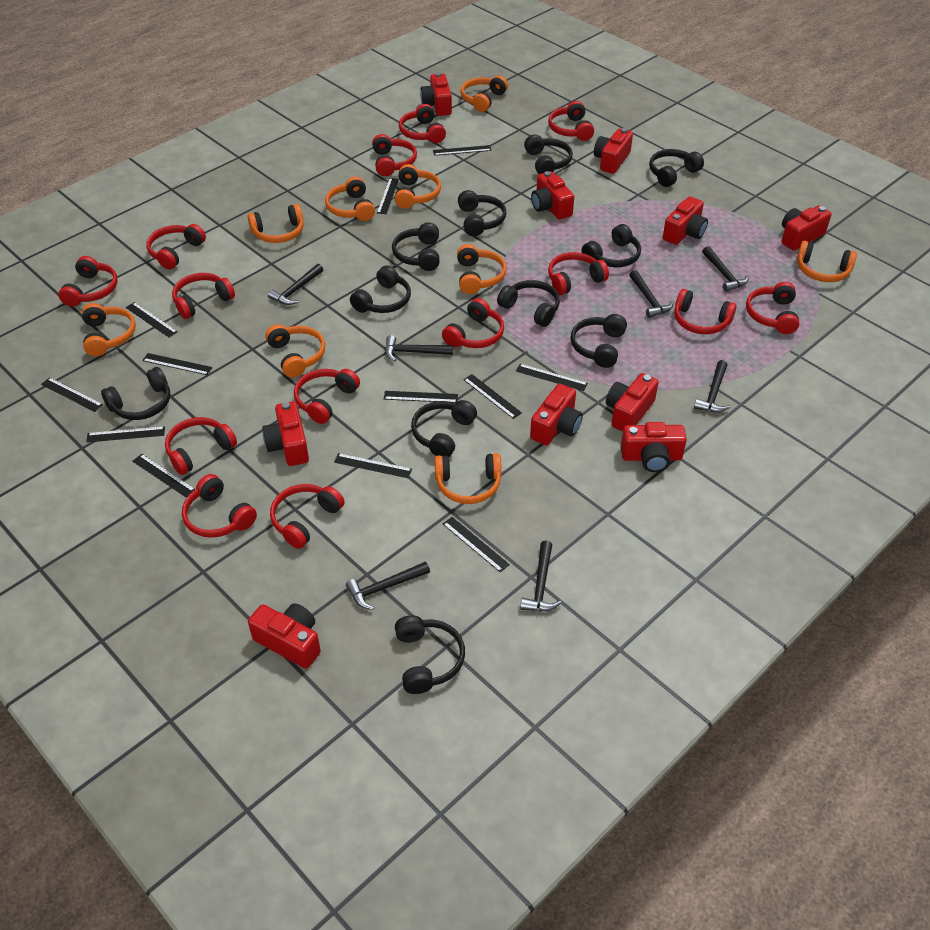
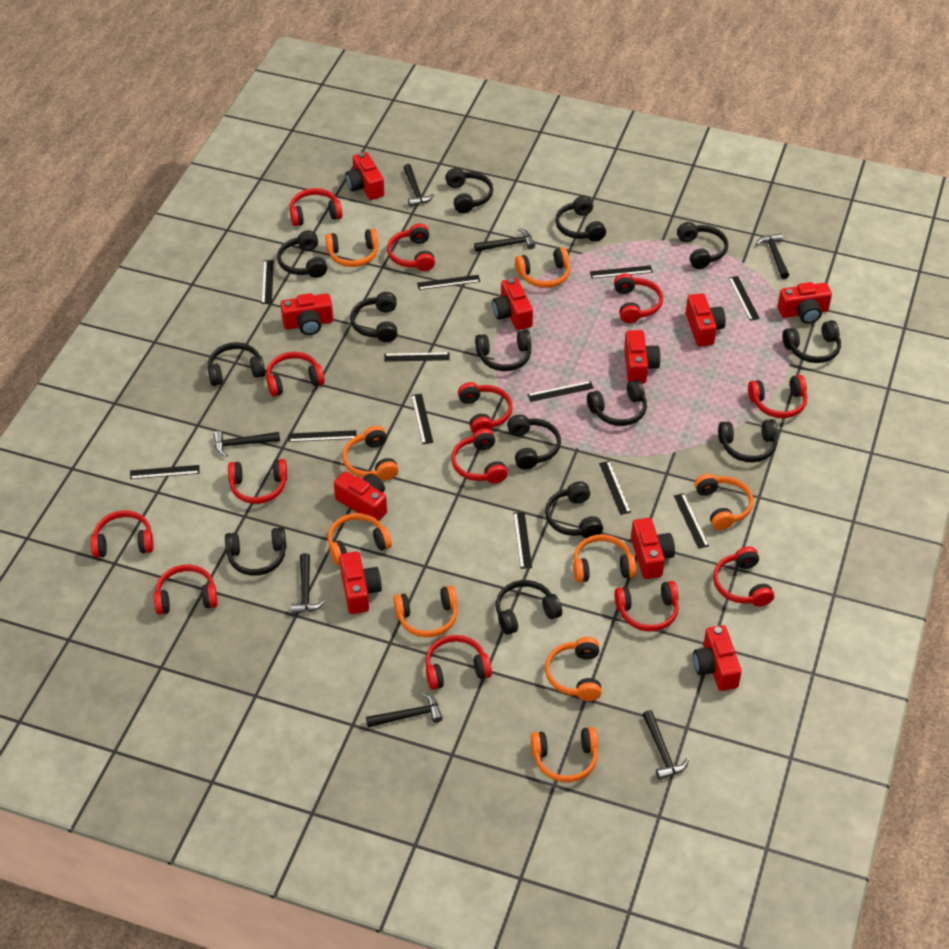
black headphones: [101,367,170,420] [350,265,411,313] [392,222,440,271] [395,615,465,694] [411,400,477,457] [458,190,506,236] [497,280,560,327] [524,134,573,174] [570,314,627,368] [582,224,641,267] [649,149,704,187] = 11 -> [208,342,265,386] [225,527,287,576] [277,230,327,278] [350,292,397,342] [445,168,493,214] [475,330,531,371] [496,580,562,635] [507,415,561,470] [545,481,603,538] [555,196,606,242] [587,380,647,426] [677,222,728,269] [718,419,778,462] [782,320,841,363] = 14
red headphones: [58,256,118,306] [146,224,206,269] [165,417,237,475] [172,273,235,319] [182,474,257,538] [270,484,344,549] [294,369,360,424] [372,134,417,176] [399,104,446,143] [442,298,504,348] [548,101,594,141] [548,252,609,295] [674,289,737,334] [746,282,799,334] = 14 -> [90,510,153,558] [154,565,218,615] [228,459,287,504] [266,352,325,397] [290,188,342,226] [387,224,435,271] [425,635,492,690] [451,429,508,483] [458,382,513,433] [614,273,663,323] [614,581,679,631] [713,546,774,607] [748,375,807,418] = 13

